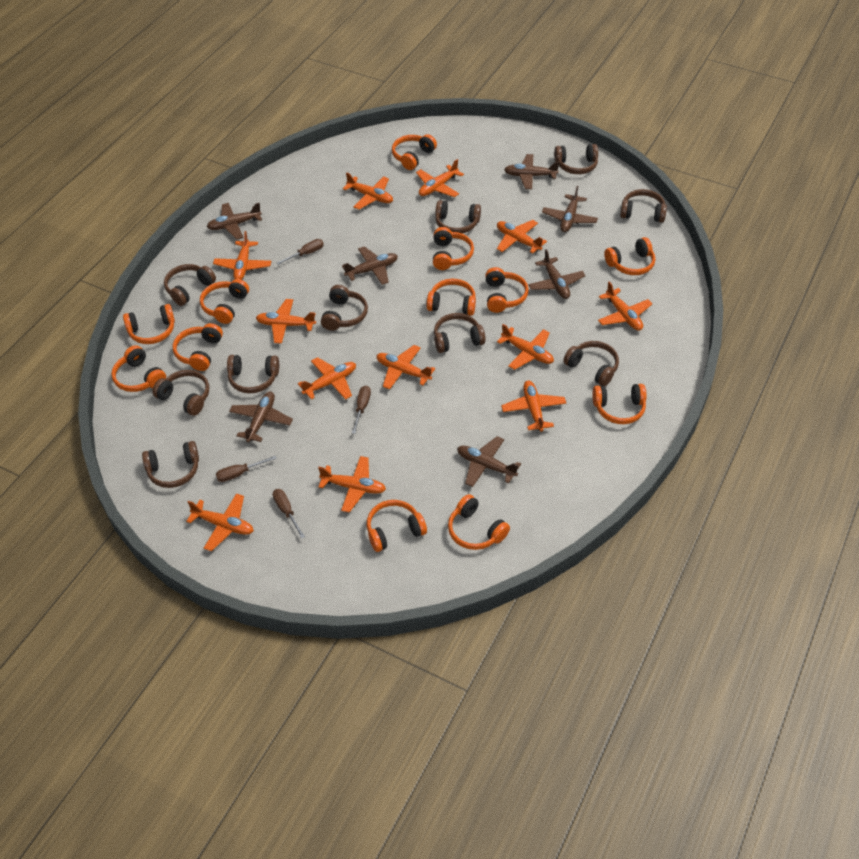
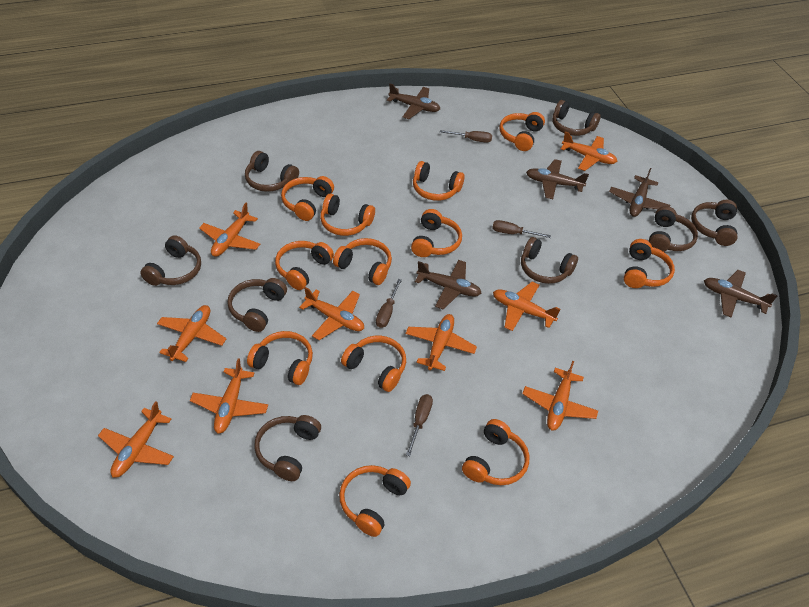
brown headphones: [142,441,199,488] [152,370,209,416] [164,264,216,306] [227,355,279,393] [321,285,368,331] [434,313,486,353] [435,200,481,233] [554,144,598,174] [563,341,619,386] [620,189,667,223] = 10 -> [140,235,201,286] [227,278,287,332] [245,151,299,192] [254,415,321,481] [521,237,578,284] [552,100,601,136] [649,206,698,252] [691,200,737,246] = 8
brown plane: [207,203,262,240] [229,392,293,442] [342,246,398,285] [457,436,521,487] [504,154,559,189] [528,249,585,299] [542,186,598,232] = 7 -> [387,83,440,119] [415,260,481,309] [526,159,589,199] [609,168,670,217] [704,270,778,317] = 5
orange plane: [186,493,254,551] [213,231,271,280] [256,299,316,344] [298,357,356,400] [318,456,386,513] [343,172,393,210] [376,345,435,390] [416,159,464,197] [497,220,547,254] [497,324,554,370] [501,381,566,432] [598,281,652,331] = 12 -> [98,401,174,477] [157,305,226,362] [190,358,268,434] [199,203,260,257] [299,287,364,340] [405,314,477,371] [493,282,560,331] [522,361,598,431] [561,131,618,171] = 9

